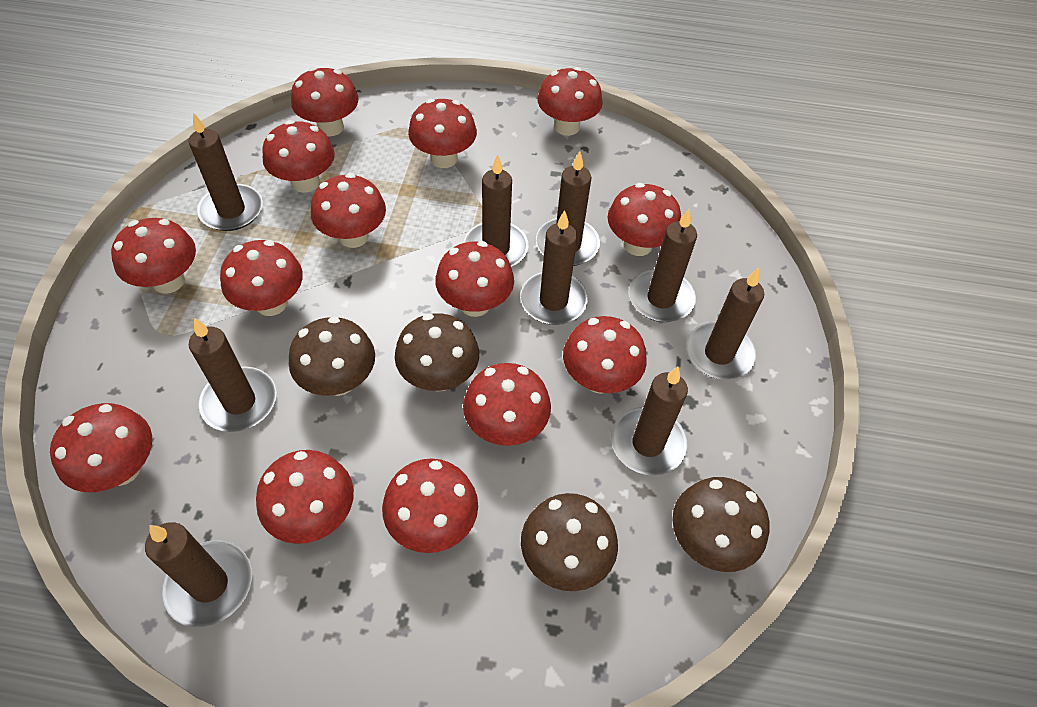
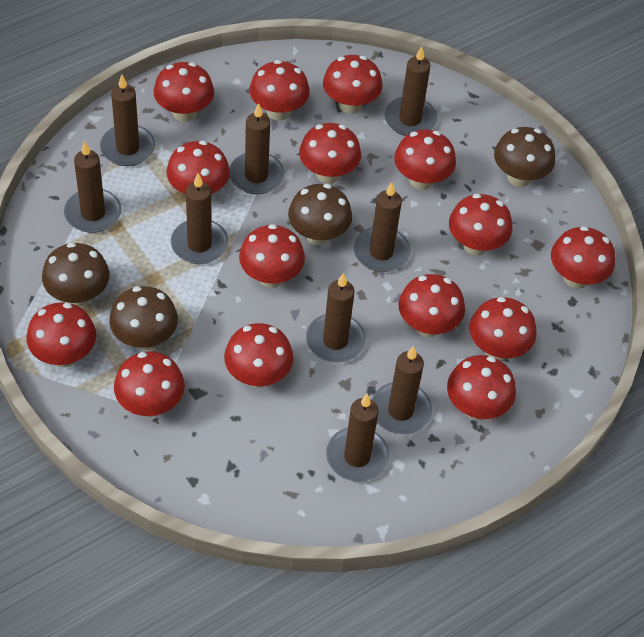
red mushroom: [50,403,152,492] [111,218,196,294] [220,240,303,316] [256,450,354,544] [262,120,335,193] [291,67,359,136] [311,173,386,248] [382,458,478,553] [408,99,477,168] [435,241,514,317] [463,363,551,446] [537,67,603,136] [563,316,647,394] [608,183,681,256] = 14 -> [26,302,96,367] [114,351,185,417] [154,62,214,122] [166,140,230,194] [224,323,293,388] [239,224,305,288] [250,60,310,121] [299,123,361,183] [323,55,382,114] [394,129,456,190] [398,274,465,337] [447,355,516,420] [449,194,512,255] [469,297,537,360] [551,226,615,289] = 15

